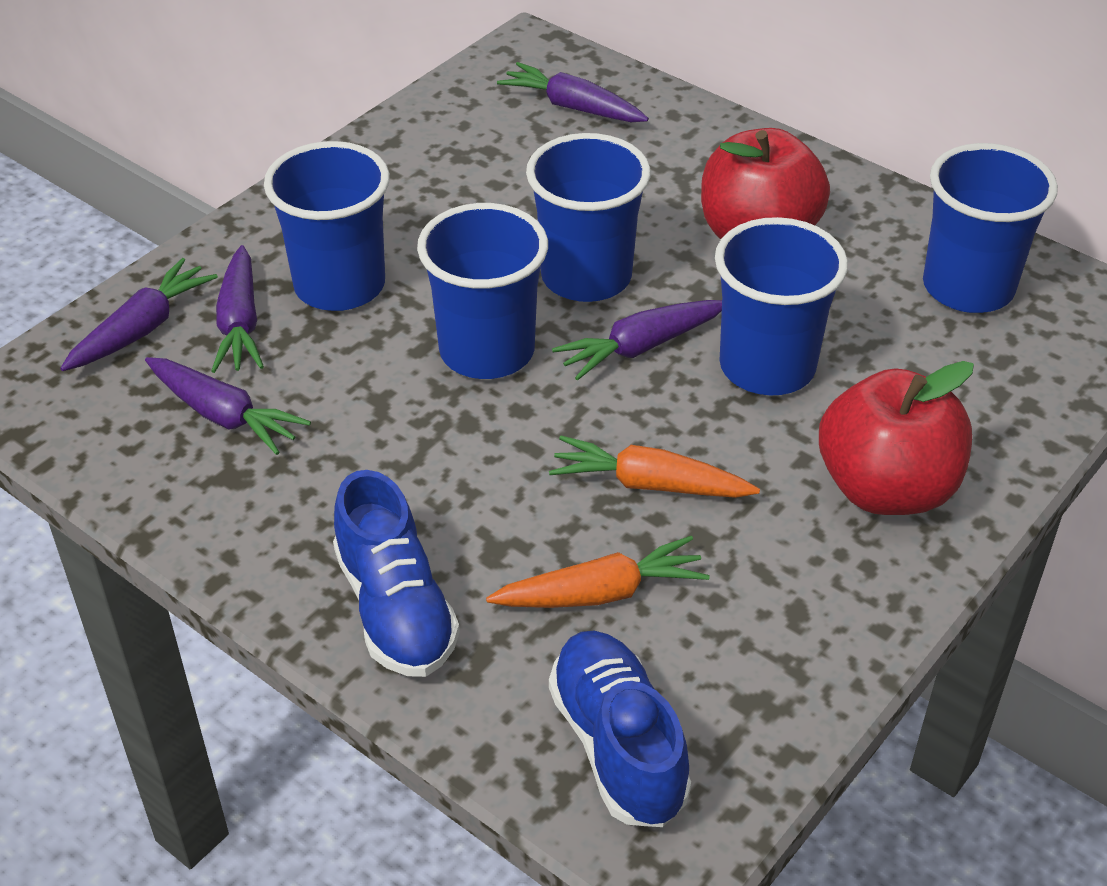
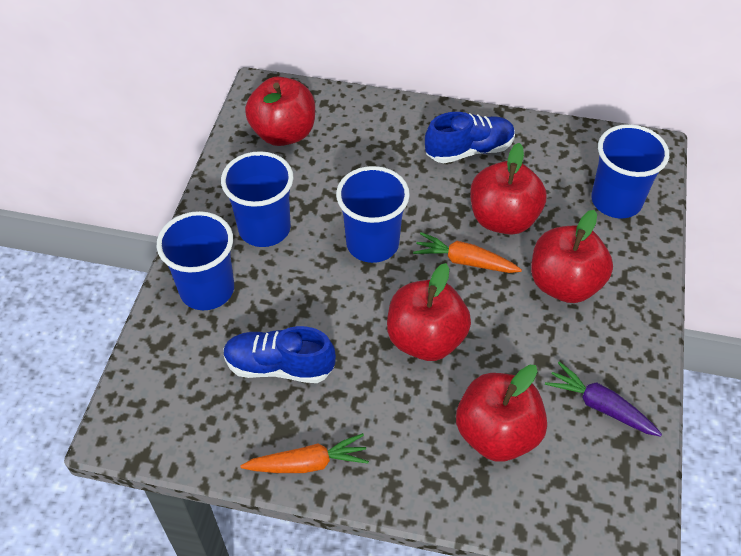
blue cup: [264,141,390,311] [417,203,548,379] [526,133,651,302] [715,217,848,396] [923,143,1058,313] = 5 -> [157,211,234,310] [221,151,293,247] [336,166,410,263] [591,124,669,218] = 4
purple carrot: [60,258,218,371] [145,357,311,455] [211,245,264,373] [497,62,649,122] [552,300,722,381] = 5 -> [545,362,662,437] = 1
red apple: [701,128,830,239] [819,361,974,515] = 2 -> [245,77,315,146] [387,263,471,361] [456,365,547,462] [470,143,546,235] [531,210,613,303] = 5

